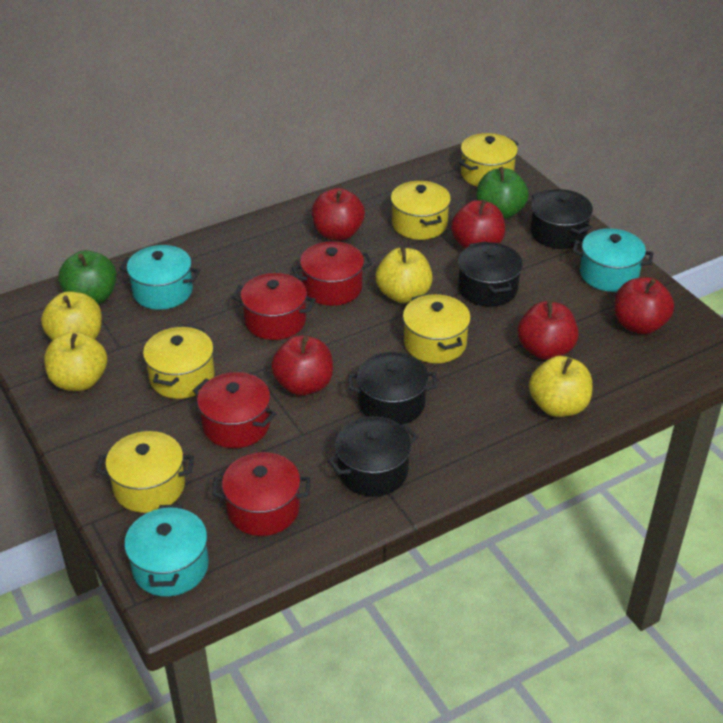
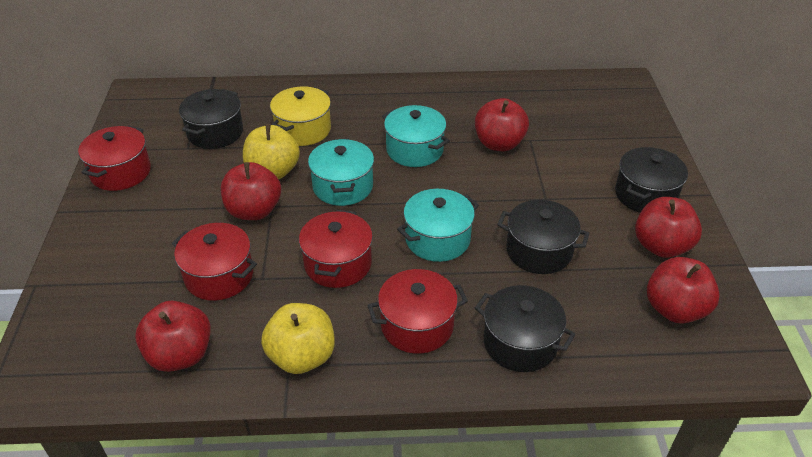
green apple: [58,250,117,304] [476,167,529,219] = 2 -> none = 0
yellow apple: [41,291,102,340] [44,331,107,391] [376,247,433,303] [529,356,592,417] = 4 -> [243,124,300,180] [261,303,335,374] = 2
yellow pot: [96,431,194,513] [143,325,214,399] [391,180,451,240] [403,293,471,363] [459,133,519,187] = 5 -> [270,86,331,146] = 1

